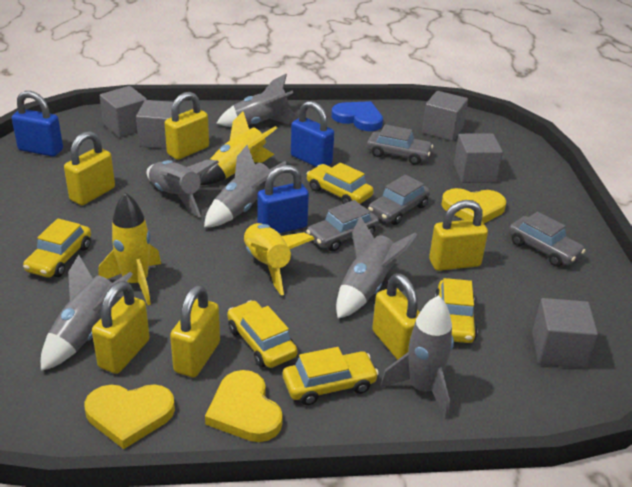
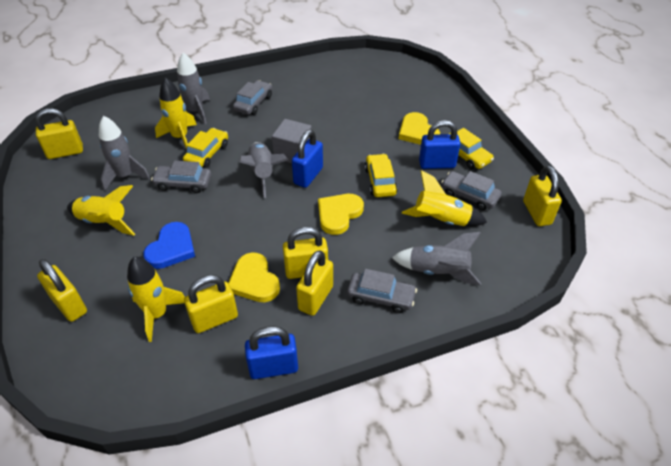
grey cube: [100,86,147,138] [136,100,180,149] [422,91,468,141] [454,133,503,183] [532,298,598,368] = 5 -> [272,119,312,163] = 1
grey rocket: [41,255,133,371] [146,160,219,217] [204,145,287,227] [216,74,299,127] [336,216,417,319] [380,295,454,419] = 6 -> [99,116,150,191] [177,53,210,124] [239,142,288,198] [392,232,481,285] = 4
yellow car: [23,218,91,278] [227,300,298,368] [283,347,379,405] [306,162,374,204] [434,278,478,343] = 5 -> [183,128,228,168] [365,154,398,197] [449,128,494,169] = 3
yellow rocket: [98,192,161,305] [200,111,277,185] [244,223,314,295] = 3 -> [67,185,135,236] [127,256,185,342] [155,77,197,149] [402,170,487,226] = 4

